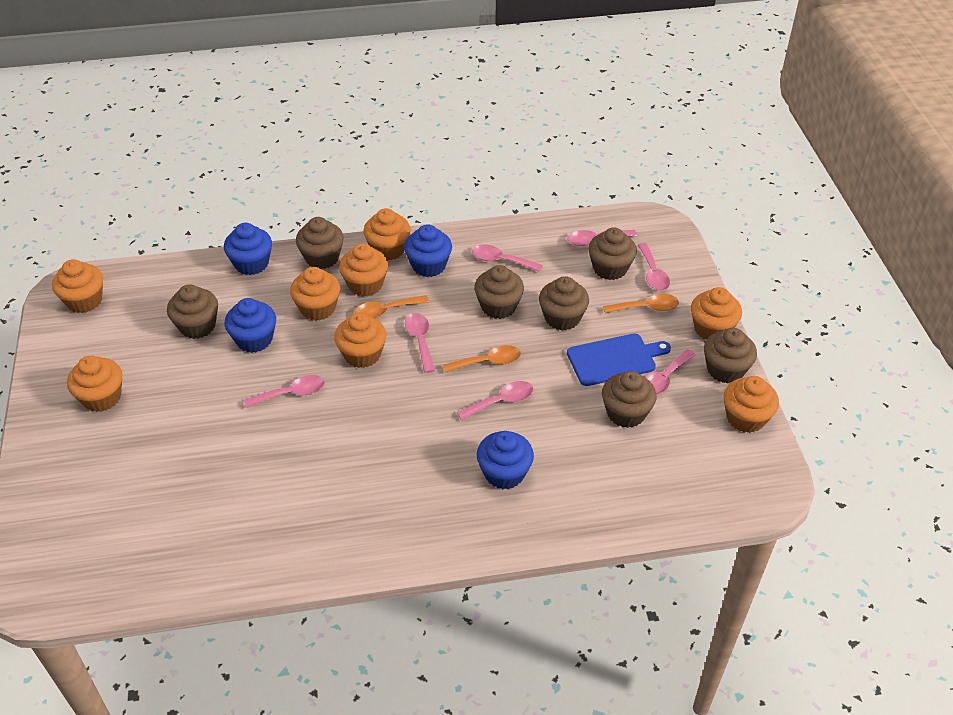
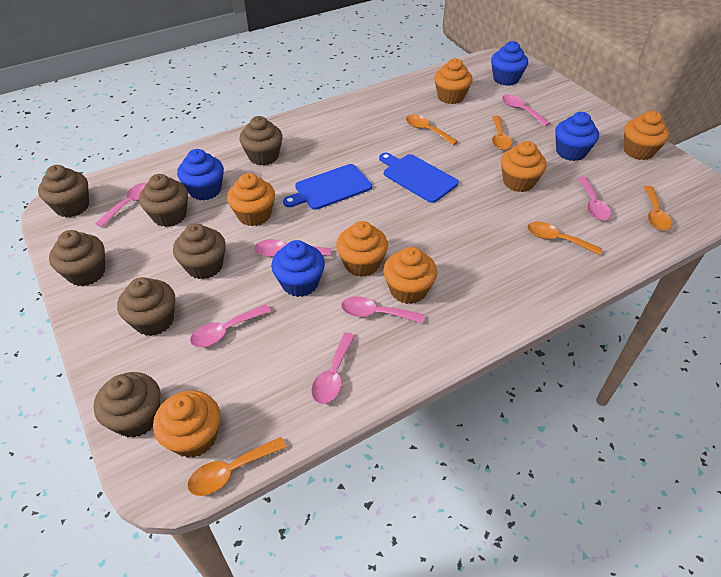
blue cutting board: [567,333,671,386] = 1 -> [283,164,372,210] [379,153,459,203] = 2
orange cupcake: [52,259,103,313] [67,356,122,412] [290,267,340,321] [334,313,386,368] [339,243,388,297] [363,208,411,260] [691,287,742,340] [723,376,779,433] = 8 -> [153,390,221,458] [227,173,275,226] [336,221,388,277] [383,247,437,304] [434,58,473,104] [501,141,547,192] [623,111,669,160] = 7
orange spoon: [355,295,429,318] [443,345,521,373] [603,294,679,314] = 3 -> [187,437,286,496] [406,115,458,145] [492,116,512,150] [527,221,602,255] [644,186,672,231] = 5

